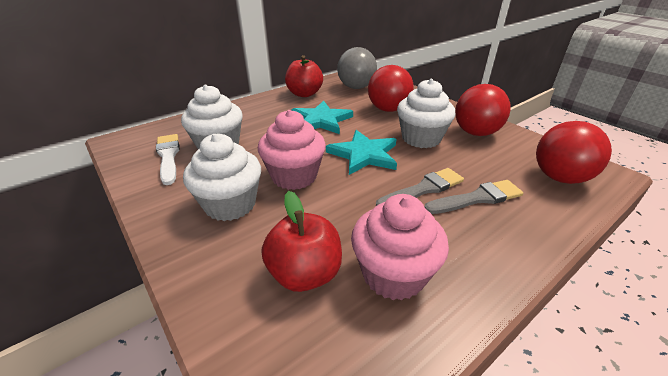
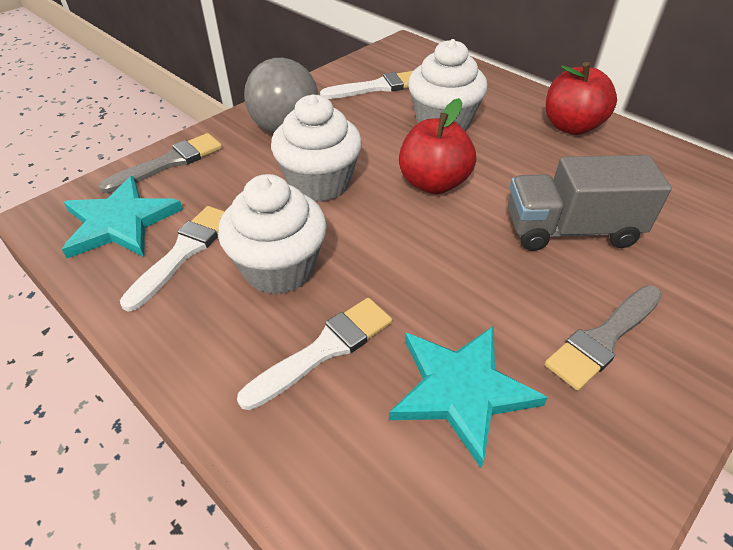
grey truck: none = 0 -> [508,155,672,251] = 1
pink cupcake: [258,110,326,190] [351,194,449,301] = 2 -> none = 0
red ball: [368,65,414,112] [455,84,511,136] [536,121,612,184] = 3 -> none = 0
white brush: [156,134,180,185] = 1 -> [120,206,225,312] [237,298,392,410] [320,71,413,99] = 3

